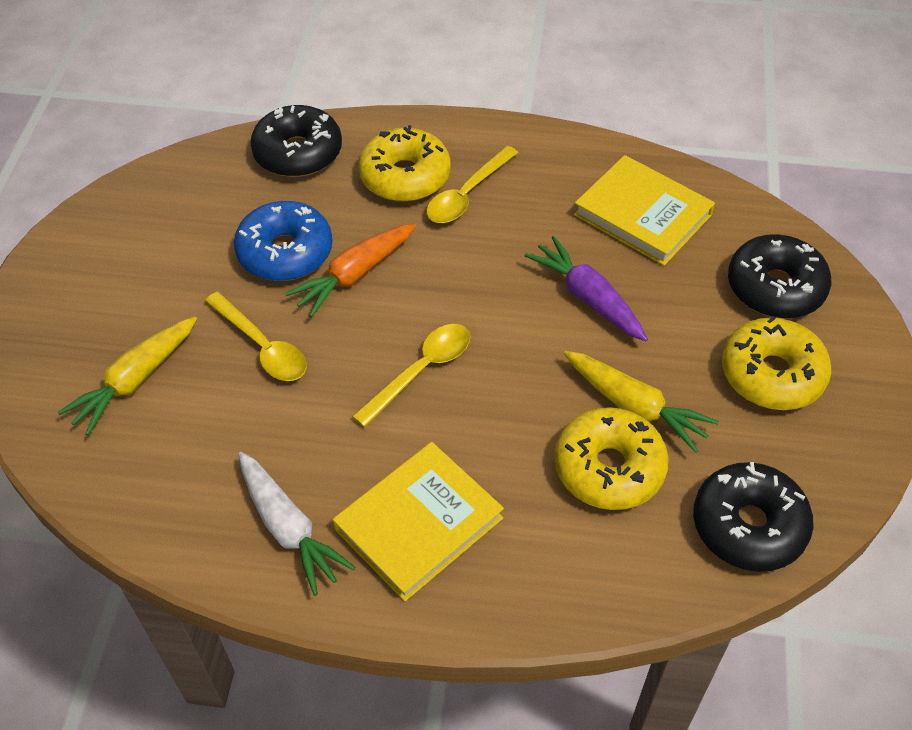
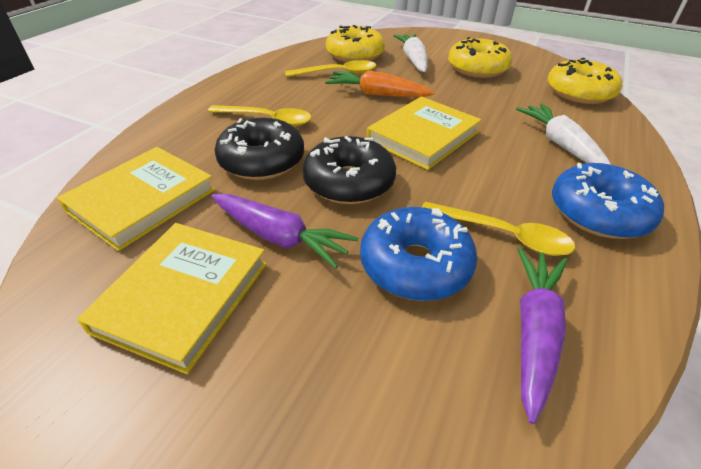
black donut: [250,105,342,177] [693,462,814,572] [728,234,831,318] = 3 -> [215,118,304,180] [303,136,396,204] = 2
blue donut: [234,201,333,281] = 1 -> [360,207,477,301] [552,163,664,239] = 2
purple carrot: [525,236,648,341] = 1 -> [211,194,358,269] [518,247,567,424] = 2
white carrot: [238,452,355,596] = 1 -> [393,34,428,72] [516,104,611,165] = 2
yellow book: [333,442,504,602] [574,155,715,266] = 2 -> [57,147,215,251] [77,223,267,374] [367,97,481,170] = 3
yellow carrot: [58,316,197,436] [564,351,719,453] = 2 -> none = 0

